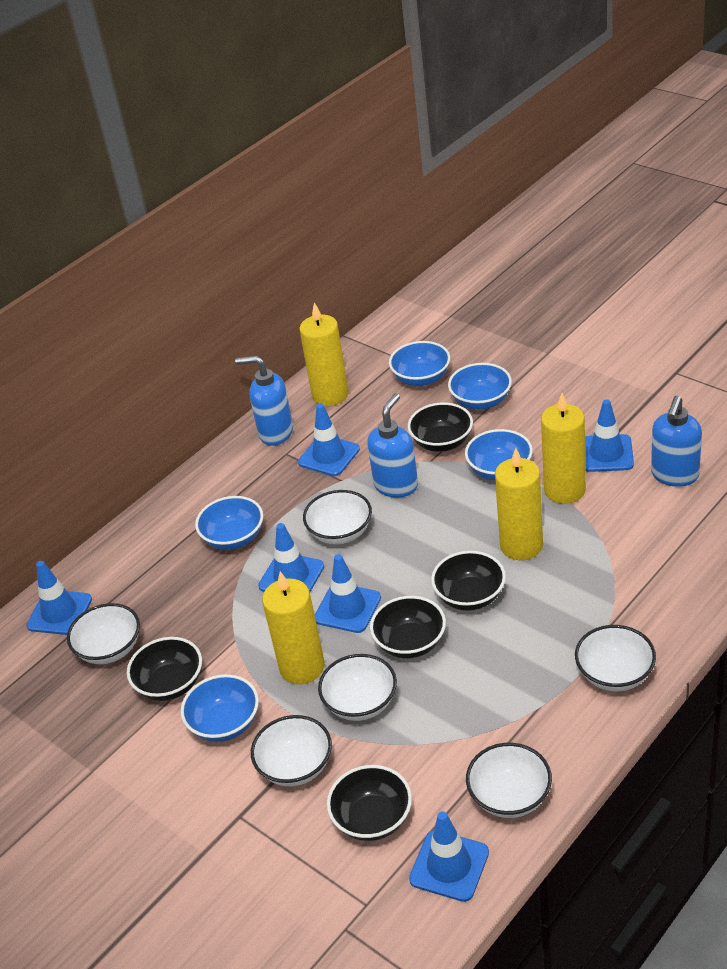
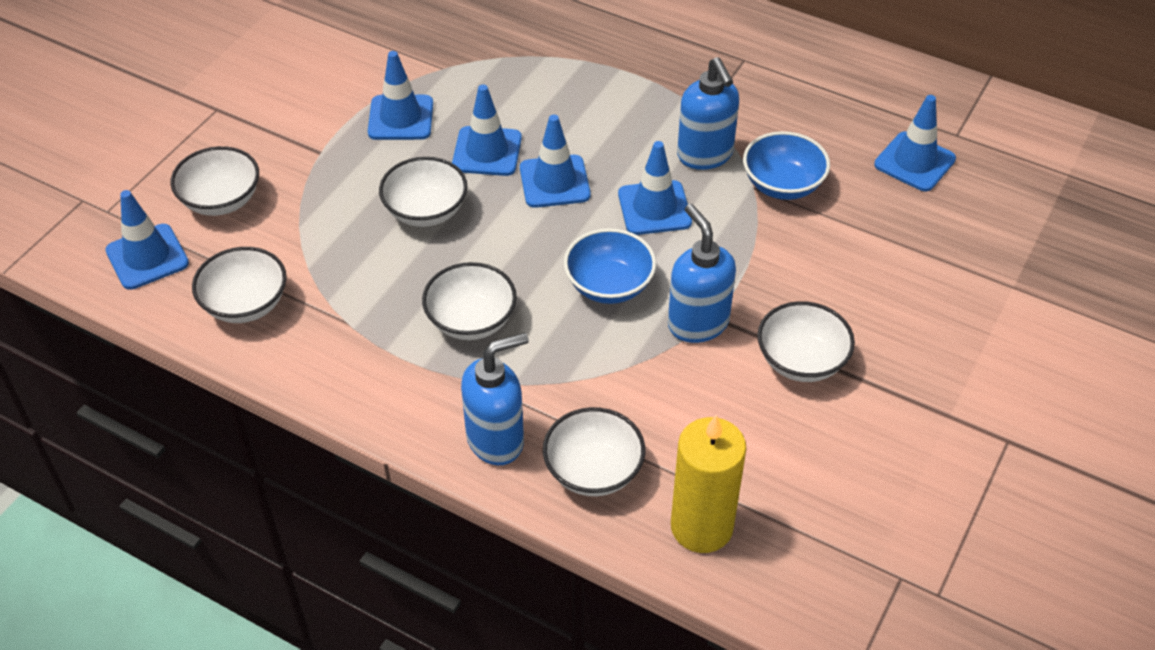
black bowl: [127,637,202,701] [327,765,412,841] [370,596,446,659] [408,402,473,452] [431,551,506,611] = 5 -> none = 0
blue bowl: [181,674,259,742] [195,496,263,550] [389,341,450,386] [448,363,512,410] [465,429,533,480] = 5 -> [564,228,656,304] [743,131,830,200] = 2
yellow candle: [262,572,325,684] [299,302,349,406] [495,448,543,560] [541,393,586,504] = 4 -> [671,415,746,553] = 1

